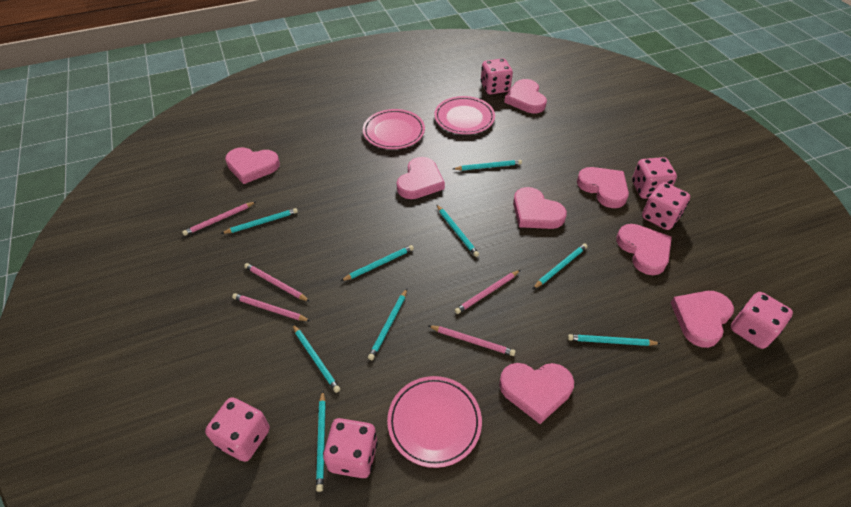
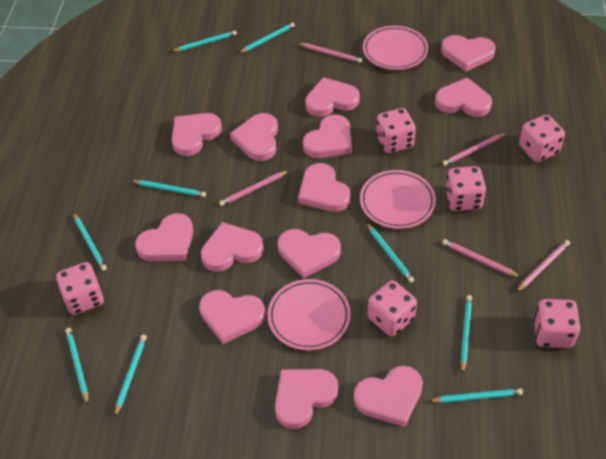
pink heart: [225,147,280,184] [397,157,445,199] [499,363,574,424] [504,79,547,113] [513,187,567,229] [577,167,629,208] [616,224,672,275] [671,291,734,348] = 8 -> [135,213,193,261] [172,113,222,156] [199,290,266,344] [201,222,264,272] [230,113,278,161] [275,369,339,429] [278,229,341,278] [298,163,351,212] [303,114,352,158] [305,77,360,117] [354,366,423,427] [435,78,492,117] [441,35,496,72] = 13

